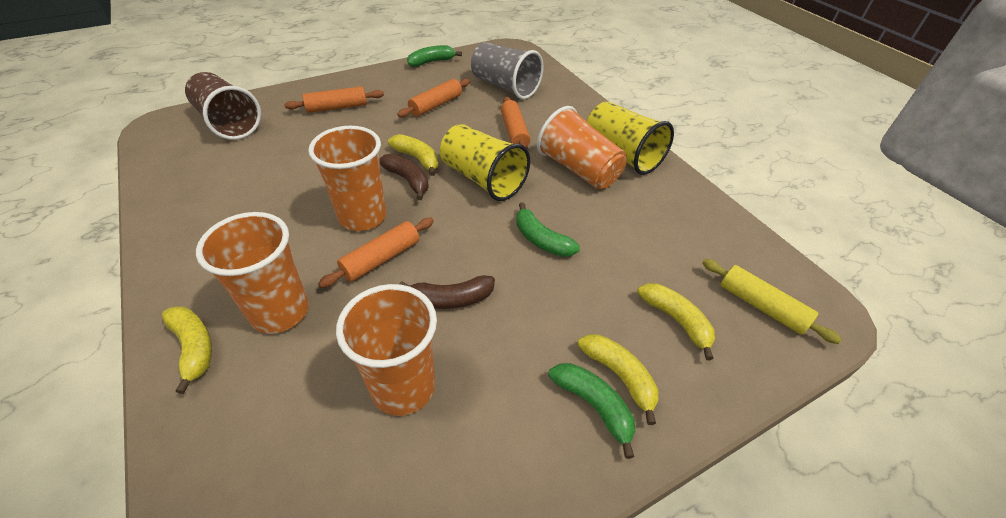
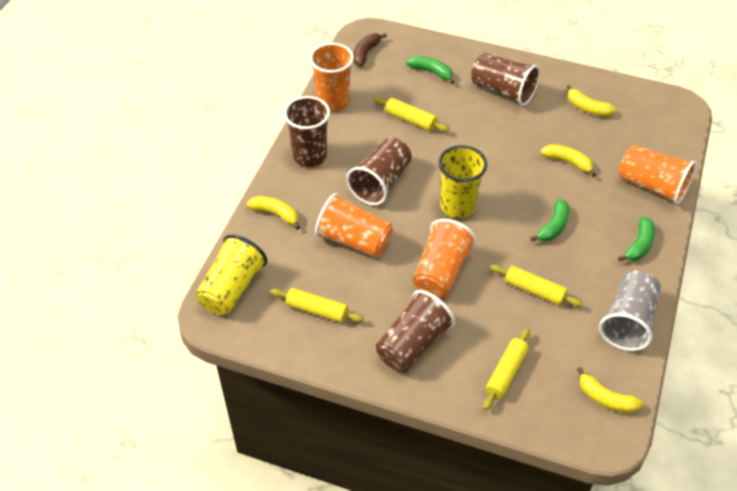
brown banana: [379,154,429,200] [399,275,495,309] = 2 -> [353,33,387,67] = 1
brown cup: [185,72,261,140] = 1 -> [284,96,330,167] [346,137,412,205] [376,290,455,372] [471,53,540,106] = 4
orange rolling pin: [284,86,384,113] [318,218,434,288] [397,79,470,118] [501,97,530,149] = 4 -> none = 0
yellow rolling pin: [702,259,842,344] = 1 -> [271,288,364,323] [374,97,449,132] [483,328,530,410] [490,264,583,307] = 4

